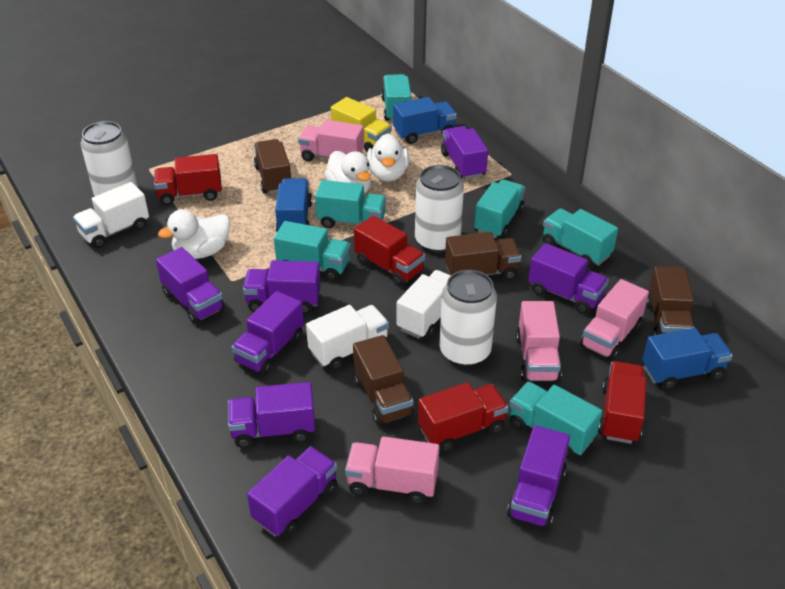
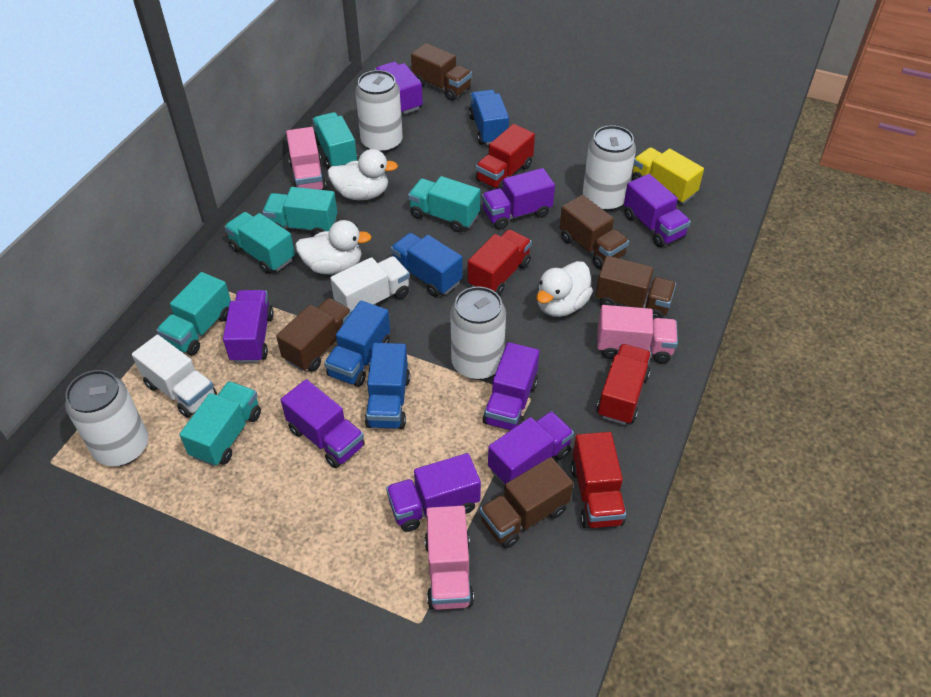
blue truck: [275,178,312,232] [393,97,457,144] [642,328,733,390] = 3 -> [324,300,390,387] [365,343,410,429] [391,233,463,297] [469,90,509,145] = 4
brown truck: [254,139,291,194] [353,335,414,425] [445,232,522,280] [646,266,695,335] = 4 -> [276,298,352,372] [411,43,472,101] [480,457,573,548] [560,195,629,269] [596,256,676,320] = 5
pink truck: [298,120,364,161] [345,436,439,504] [516,301,561,382] [580,279,649,361] = 4 -> [286,127,327,190] [425,506,474,610] [597,305,678,363] = 3
white can: [81,121,138,196] [415,165,464,253] [439,270,497,366] = 3 -> [65,370,148,466] [355,70,403,153] [450,286,506,380] [583,125,636,212] = 4
white truck: [73,182,149,248] [306,305,389,370] [396,270,451,339] = 3 -> [132,335,217,418] [330,256,410,311] = 2

